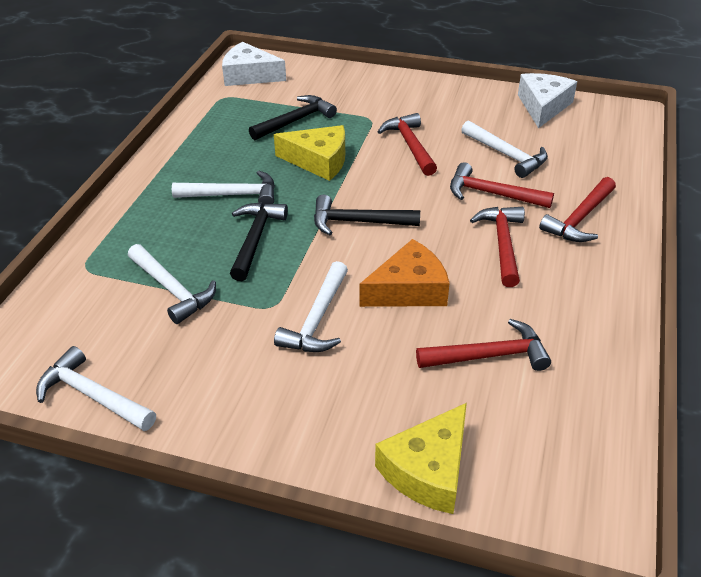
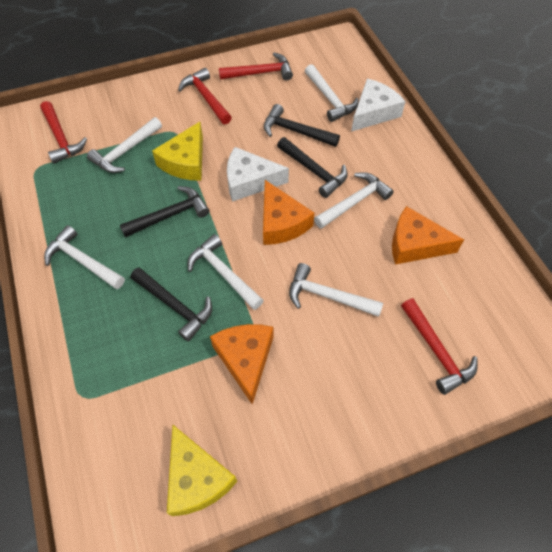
black hammer: [230,202,288,281] [249,95,337,140] [314,195,420,235] = 3 -> [120,186,209,237] [130,268,212,342] [264,104,340,147] [277,137,348,198] = 4
orange cheese: [360,239,450,307] = 1 -> [210,324,273,404] [263,180,314,245] [392,206,464,265] = 3
red hammer: [378,113,437,176] [416,319,551,371] [450,162,554,208] [470,207,525,287] [539,177,616,242] = 5 -> [40,101,87,164] [178,68,232,124] [219,53,293,80] [401,298,478,395] = 4
white hammer: [36,346,156,431] [128,244,216,324] [172,171,275,206] [274,261,348,352] [461,120,548,178] = 5 -> [44,225,125,289] [87,117,162,173] [188,234,264,310] [289,263,383,317] [305,64,359,122] [314,172,394,229] = 6

